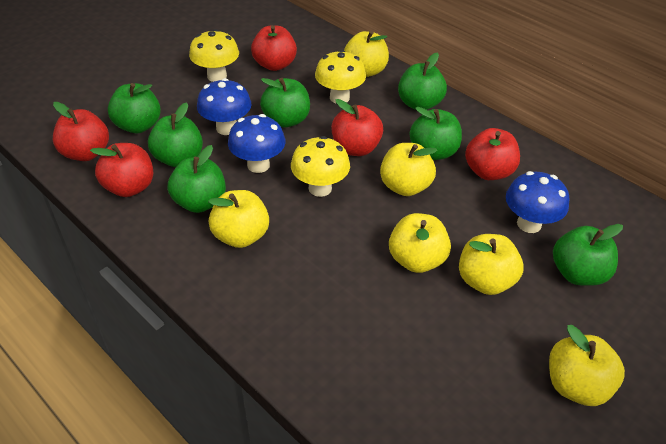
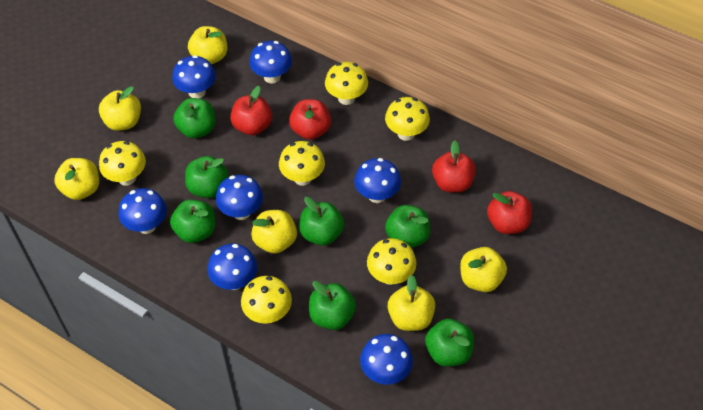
blue mushroom: [197,78,252,135] [228,114,286,173] [506,171,569,233] = 3 -> [119,188,167,234] [172,55,216,98] [207,244,257,290] [216,175,263,220] [249,41,292,84] [354,158,401,203] [360,334,413,385] = 7
red apple: [53,102,109,161] [90,143,153,197] [251,25,297,71] [331,99,383,156] [465,128,520,180] = 5 -> [230,86,272,135] [289,99,331,140] [432,141,476,193] [487,191,532,234] = 4
yellow mushroom: [189,29,239,82] [291,136,350,197] [315,50,366,104] = 3 -> [99,141,146,186] [241,276,292,324] [279,141,325,186] [325,62,368,105] [367,238,416,285] [385,97,430,141] = 6

